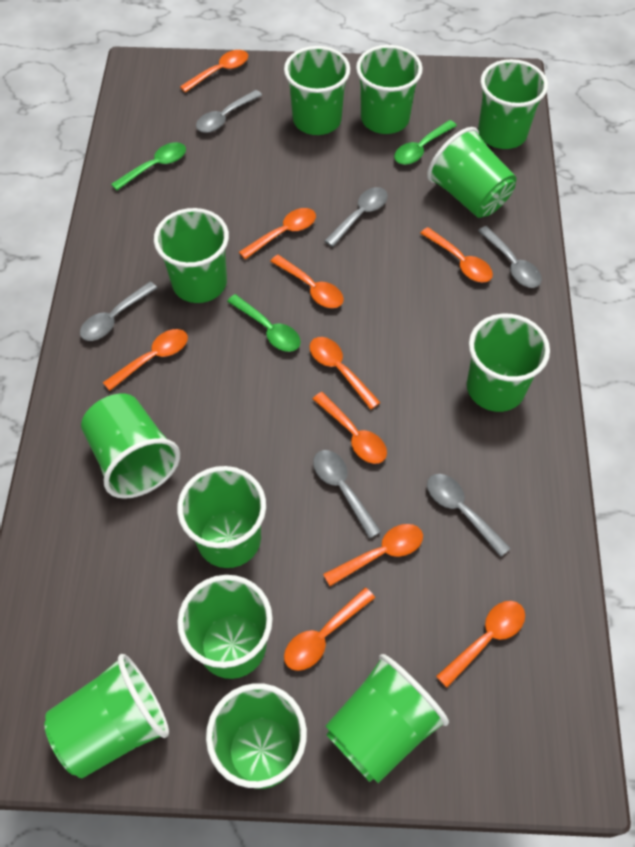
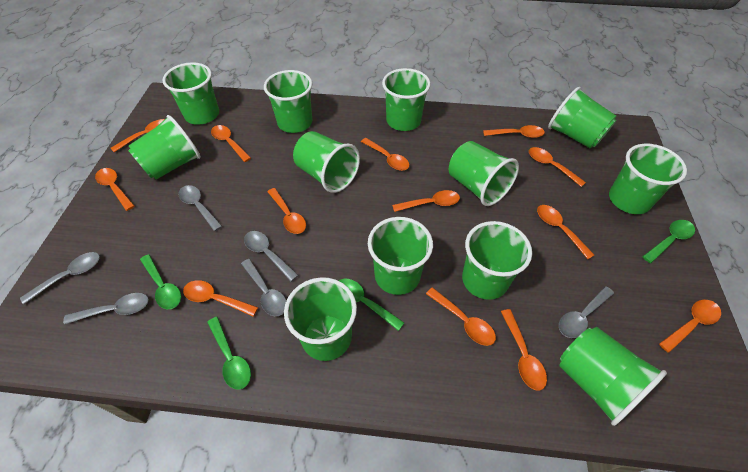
green spoon: [111,142,186,191] [227,294,301,352] [394,120,457,165] = 3 -> [140,254,181,309] [207,317,251,390] [339,279,404,331] [642,220,695,263] = 4
orange spoon: [103,329,188,391] [180,50,248,93] [239,208,316,260] [270,255,344,308] [284,588,375,671] [310,337,381,410] [313,392,387,464] [323,524,423,586] [420,227,493,282] [436,601,525,688] = 10 -> [95,168,135,211] [111,119,165,152] [183,280,258,316] [211,125,251,162] [267,188,306,234] [361,138,410,171] [392,190,460,212] [426,288,496,346] [483,125,545,138] [501,309,547,390] [529,147,586,187] [537,205,594,259] [659,300,721,353] = 13

